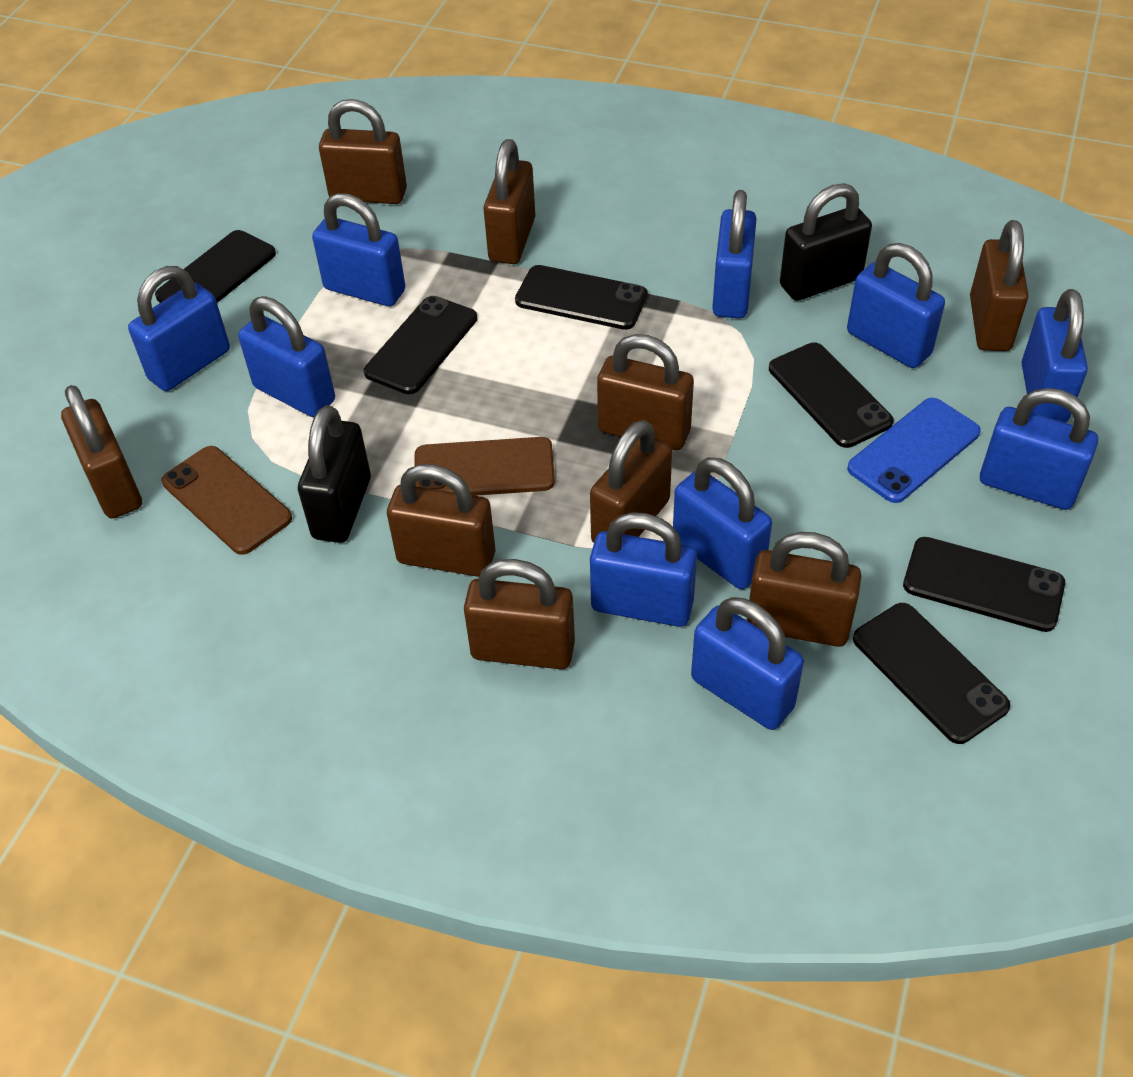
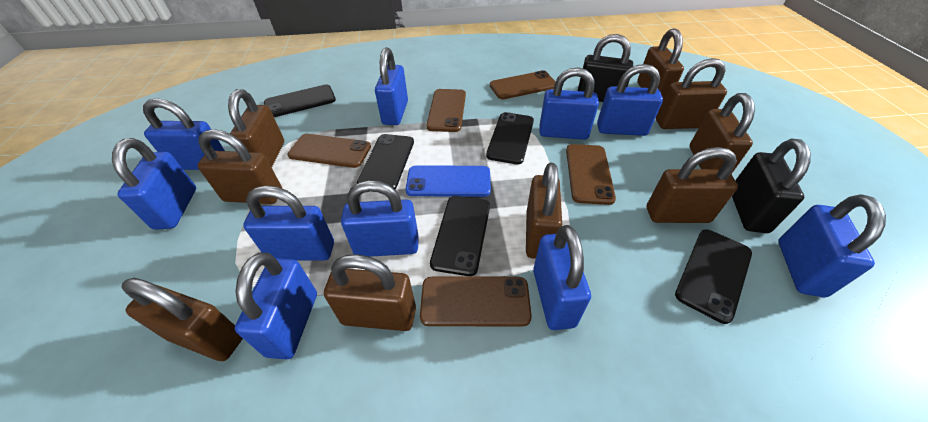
black phone: [155,230,276,303] [364,296,477,394] [515,265,647,330] [769,343,894,448] [853,603,1010,744] [903,537,1065,632] = 6 -> [264,85,336,117] [357,134,414,189] [430,196,490,276] [486,112,534,165] [675,229,752,324] = 5
brown phone: [162,446,292,555] [415,437,555,496] = 2 -> [287,134,371,168] [420,277,532,326] [426,89,466,132] [490,70,556,99] [566,144,616,205] = 5

